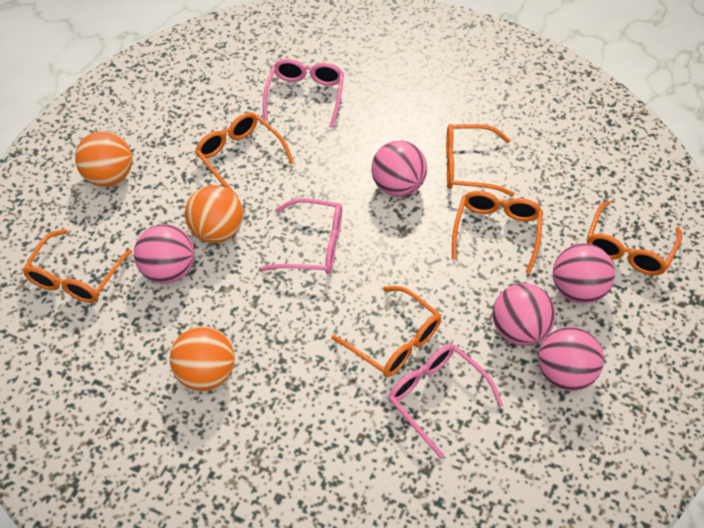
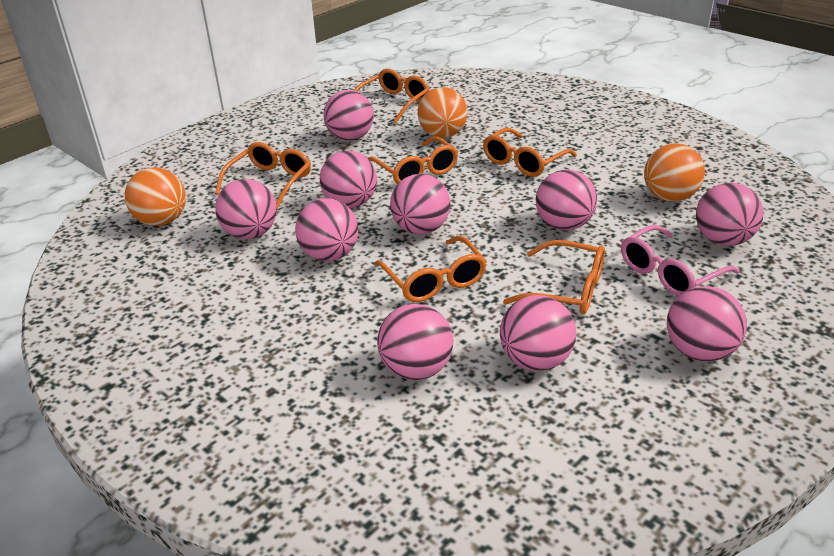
pink ball: [134,224,195,284] [371,141,427,197] [492,283,556,346] [538,327,604,391] [553,243,615,304] = 5 -> [215,179,277,239] [295,198,358,261] [320,150,377,208] [323,90,374,141] [377,304,453,380] [390,174,450,234] [500,295,576,371] [536,169,597,230] [667,286,747,362] [696,183,763,246] = 10
pink glasses: [261,198,342,274] [263,59,344,128] [388,344,503,458] = 3 -> [621,225,740,296] = 1

